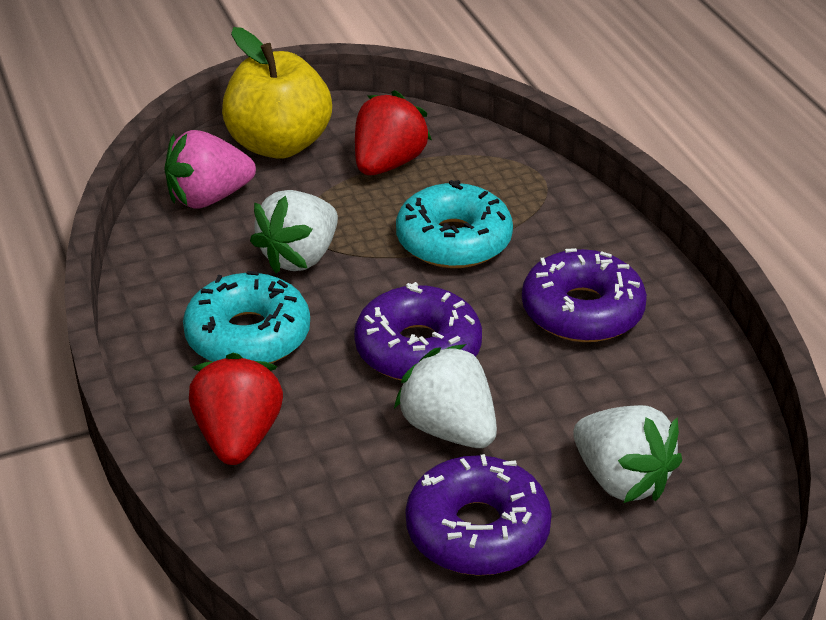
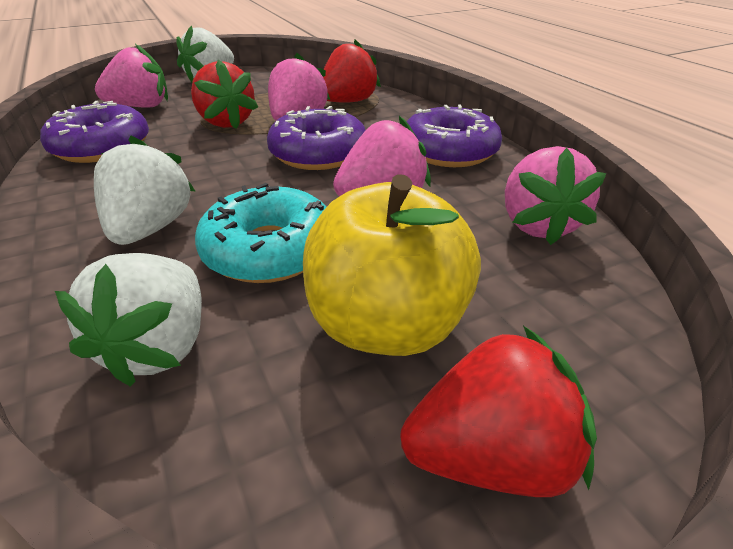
pink strawberry: [164,130,256,209] = 1 -> [95,44,168,108] [268,53,330,121] [333,116,431,196] [505,146,606,245] = 4
red strawberry: [189,353,283,465] [355,90,432,175] = 2 -> [191,59,258,129] [323,39,381,103] [400,326,597,497] = 3
turquoise donut: [183,271,310,363] [396,180,513,268] = 2 -> [195,183,326,283] = 1

